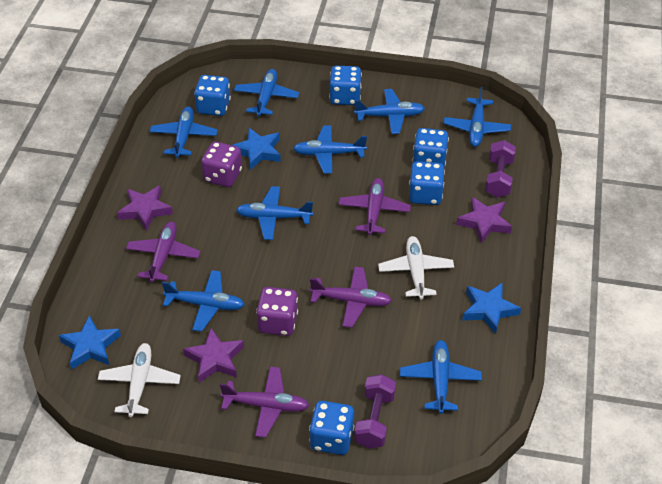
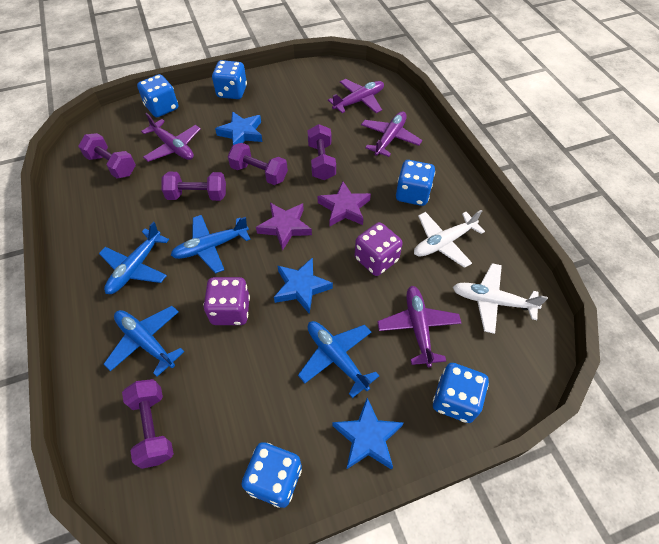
blue plane: [150,106,218,158] [162,270,245,332] [234,69,299,116] [236,186,313,240] [293,125,367,174] [354,89,425,134] [400,340,482,414] [443,87,511,147] = 8 -> [99,222,169,294] [103,306,184,377] [171,215,251,274] [298,321,379,398] = 4
purple dumbbell: [354,374,396,449] [485,140,516,197] = 2 -> [78,133,136,178] [122,379,174,469] [161,172,226,201] [228,143,288,185] [307,124,336,180] = 5
purple star: [117,186,173,231] [183,328,244,383] [456,197,512,243] = 3 -> [256,203,312,250] [318,181,371,227] = 2

